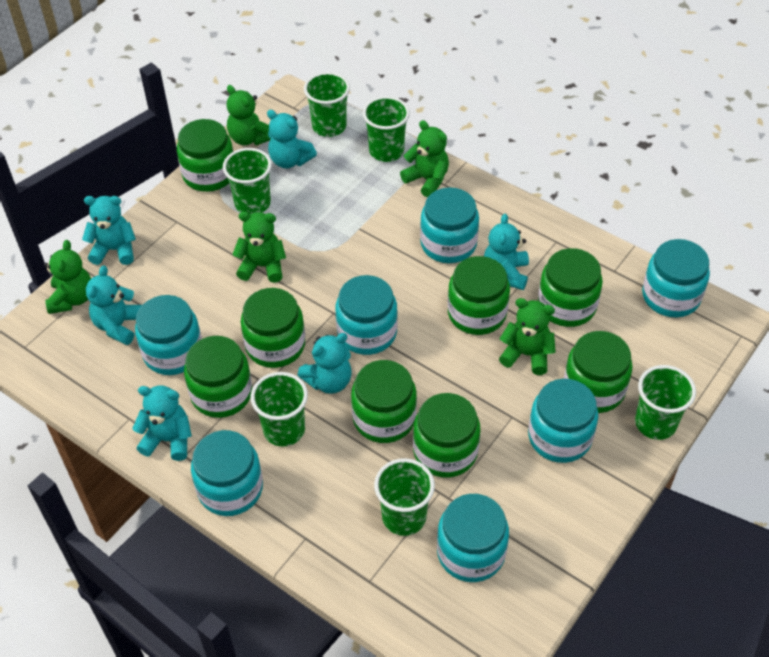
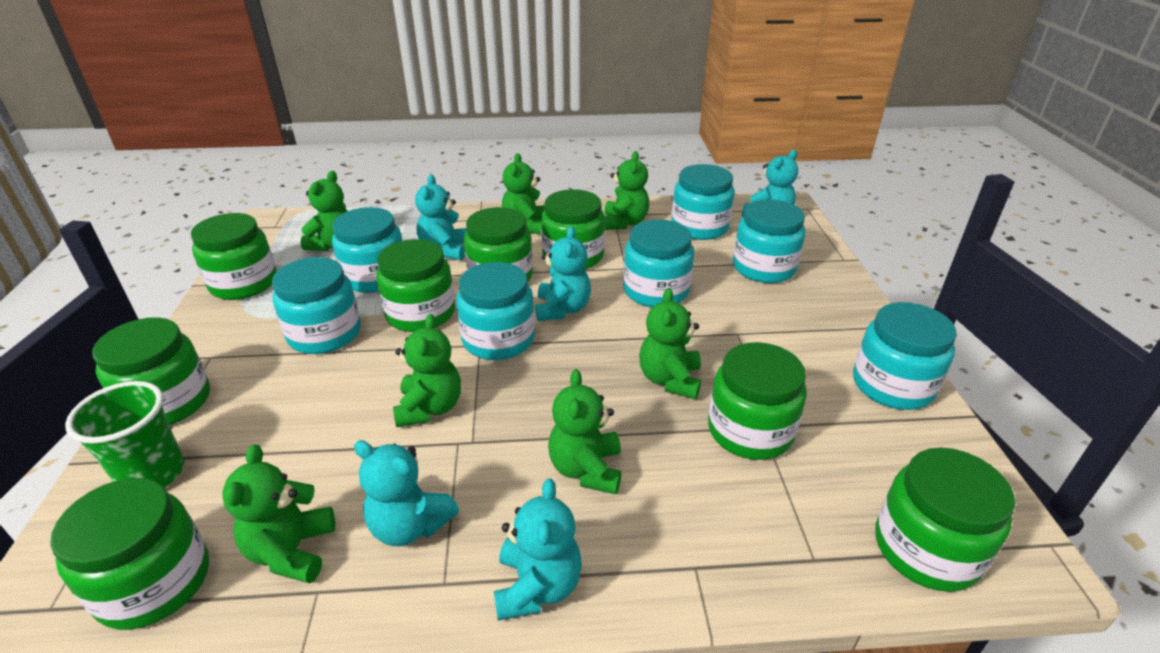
green cup: [223,148,272,214] [251,372,308,447] [304,72,350,137] [363,96,410,162] [374,458,435,536] [635,365,696,440] = 6 -> [65,381,184,488] = 1
green teddy bear: [44,240,91,314] [227,85,270,145] [232,212,286,283] [400,120,449,197] [499,298,556,375] = 5 -> [222,445,335,583] [301,171,348,251] [393,314,461,427] [502,153,545,235] [548,369,622,494] [604,151,649,230] [639,288,701,399] = 7
turquoise teddy bear: [82,196,136,265] [86,265,142,345] [132,386,192,461] [267,110,317,169] [297,333,352,394] [484,214,529,290] = 6 -> [354,440,459,546] [415,175,467,260] [494,478,582,620] [535,226,591,321] [742,150,798,217] = 5

